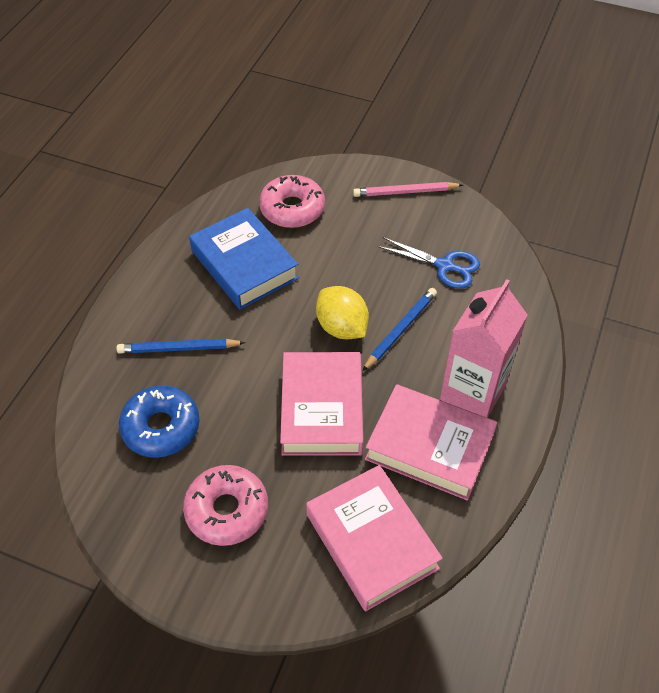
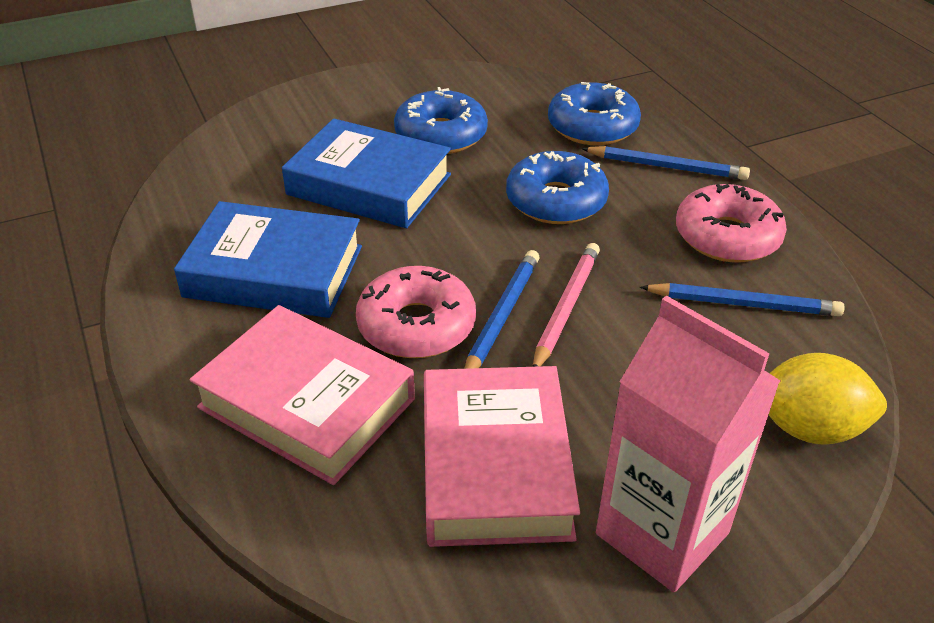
blue book: [189,208,299,310] = 1 -> [174,201,362,318] [282,118,451,228] = 2
blue donut: [119,385,200,458] = 1 -> [394,87,488,154] [506,151,609,224] [548,82,641,145] = 3
blue pencil: [116,339,245,354] [362,288,437,371] = 2 -> [464,250,539,369] [581,146,750,180] [640,283,845,316] = 3
blue scissors: [377,237,480,289] = 1 -> none = 0
pink book: [280,352,363,456] [306,465,443,611] [365,384,498,500] = 3 -> [189,305,415,485] [424,366,580,547] = 2

